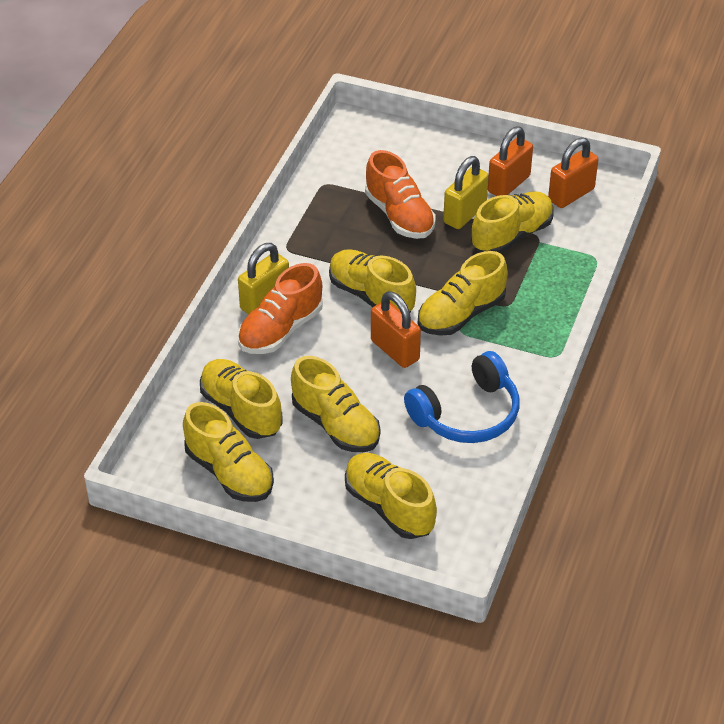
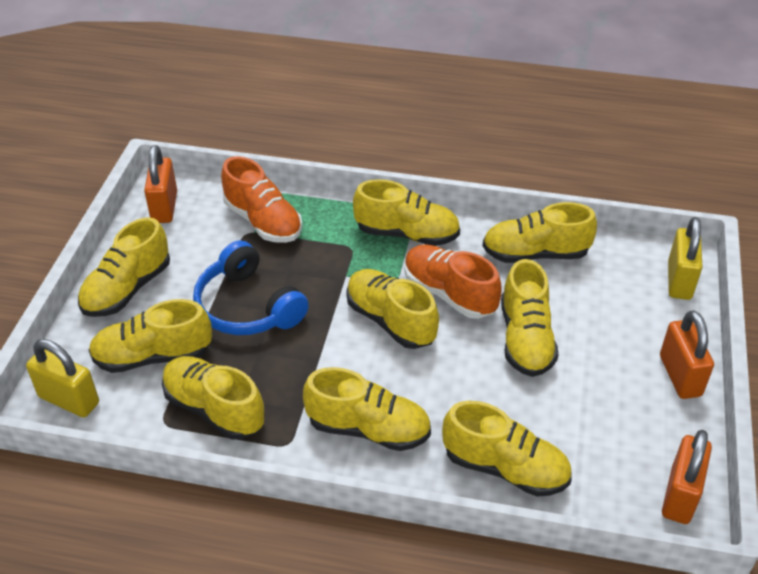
yellow shoe: [183,402,274,502] [200,359,282,439] [291,356,380,452] [329,249,416,313] [345,453,437,539] [418,251,508,336] [471,191,554,253] = 7 -> [78,217,170,317] [89,299,212,373] [162,356,265,439] [303,367,431,451] [346,269,439,349] [353,179,460,246] [442,401,572,497] [482,202,597,263] [501,259,559,377] = 9

